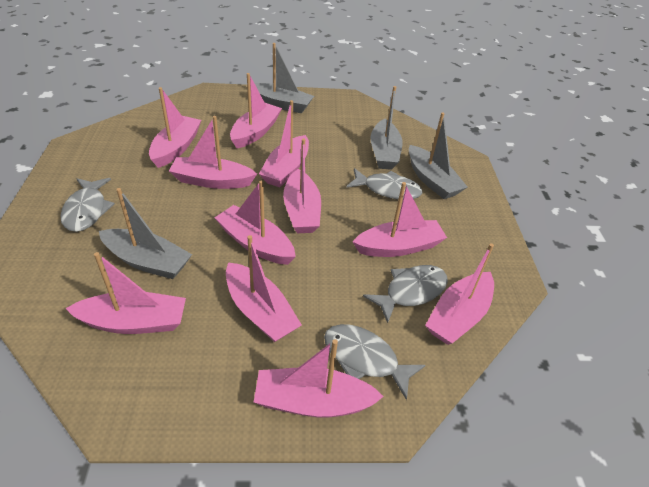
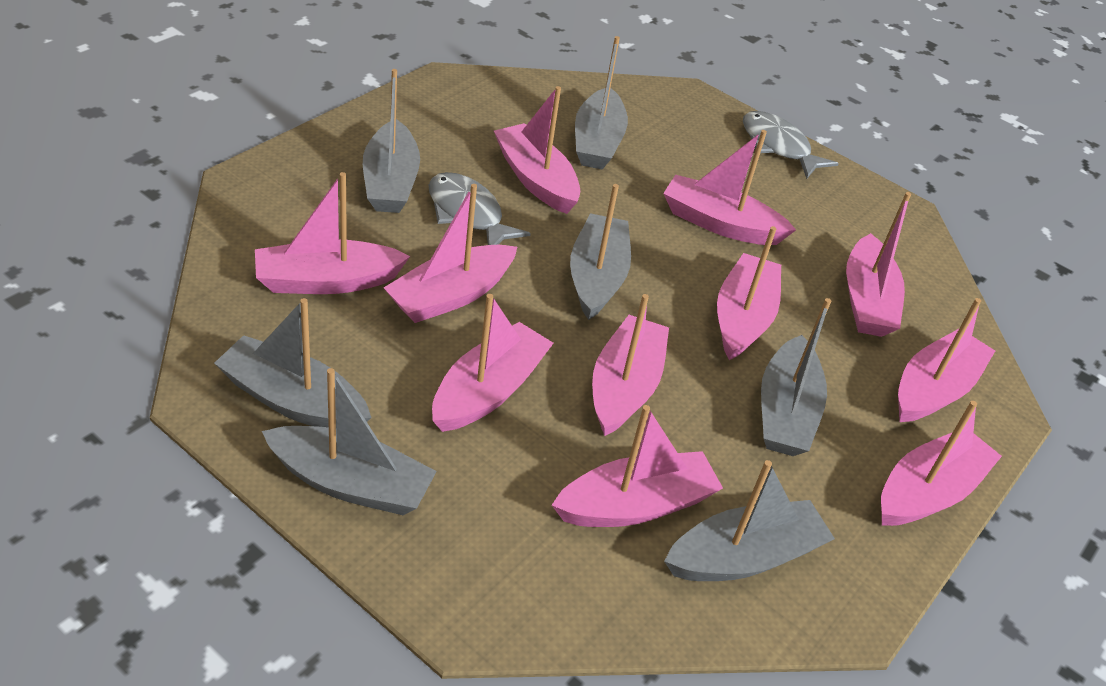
grey boat: [99,188,192,279] [255,43,314,113] [370,86,402,170] [409,112,467,199] = 4 -> [214,298,372,429] [262,368,437,515] [363,69,420,213] [570,184,631,320] [575,36,628,170] [664,460,835,581] [761,298,831,456] = 7
grey fish: [61,178,115,232] [324,324,425,400] [346,168,423,199] [363,265,448,323] = 4 -> [429,172,531,245] [743,111,839,179] = 2

